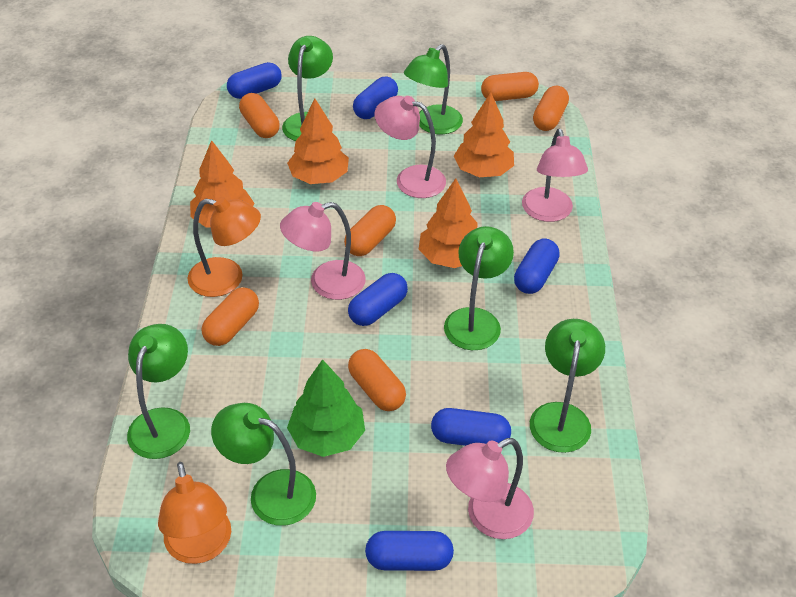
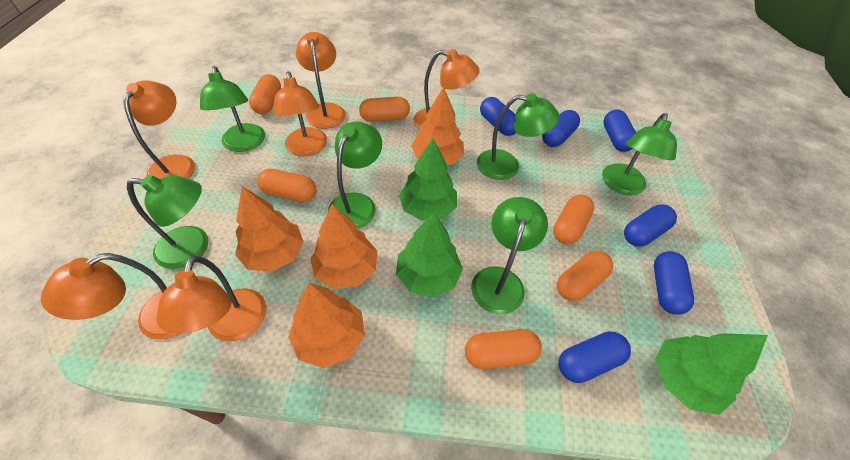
green tree: [287,359,365,457] = 1 -> [396,212,463,297] [399,139,457,221] [655,333,768,415] = 3
orange lamp: [158,462,231,564] [188,197,261,297] = 2 -> [41,253,179,339] [123,80,195,179] [156,256,267,342] [273,71,327,156] [296,32,346,129] [413,49,480,129] = 6
pink lamp: [280,202,366,300] [374,96,446,198] [446,438,534,539] [522,129,588,222] = 4 -> none = 0

